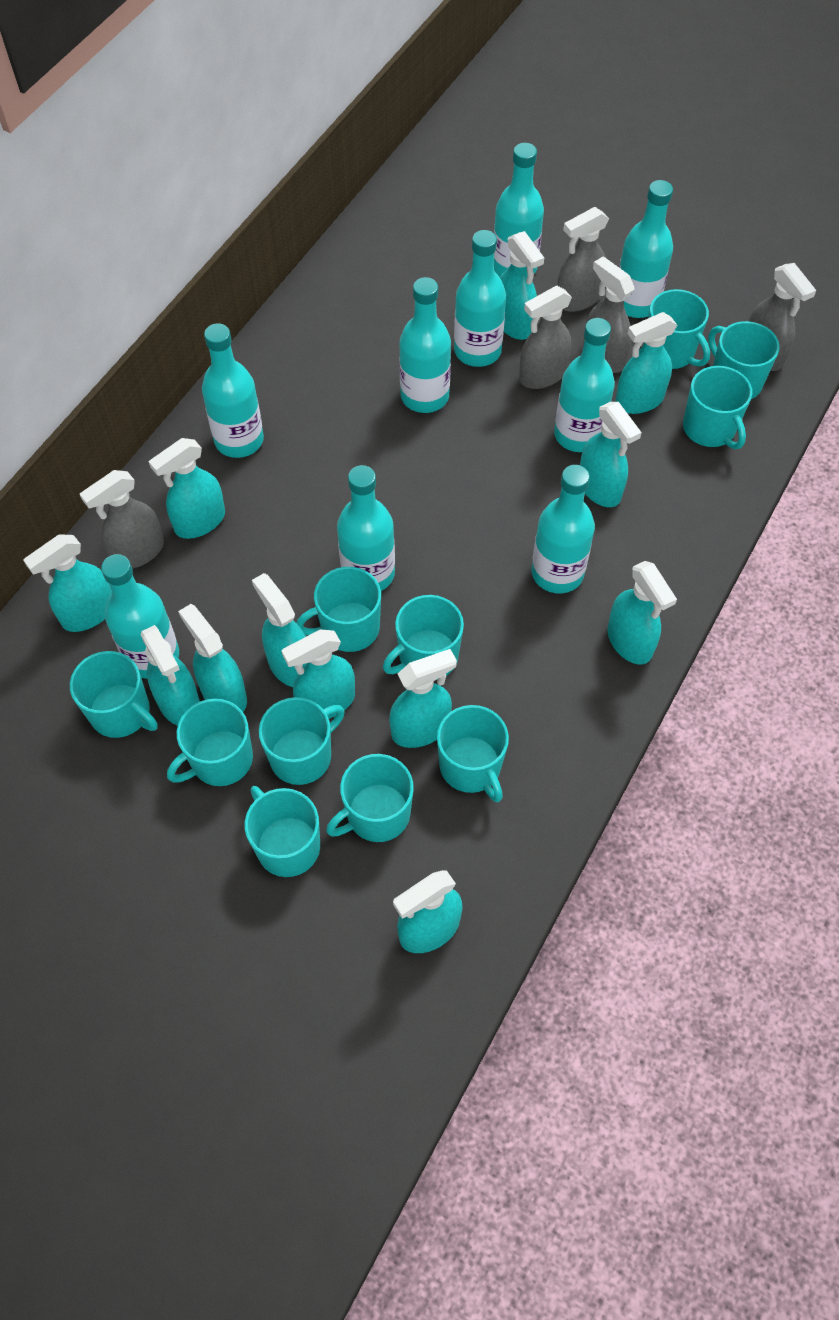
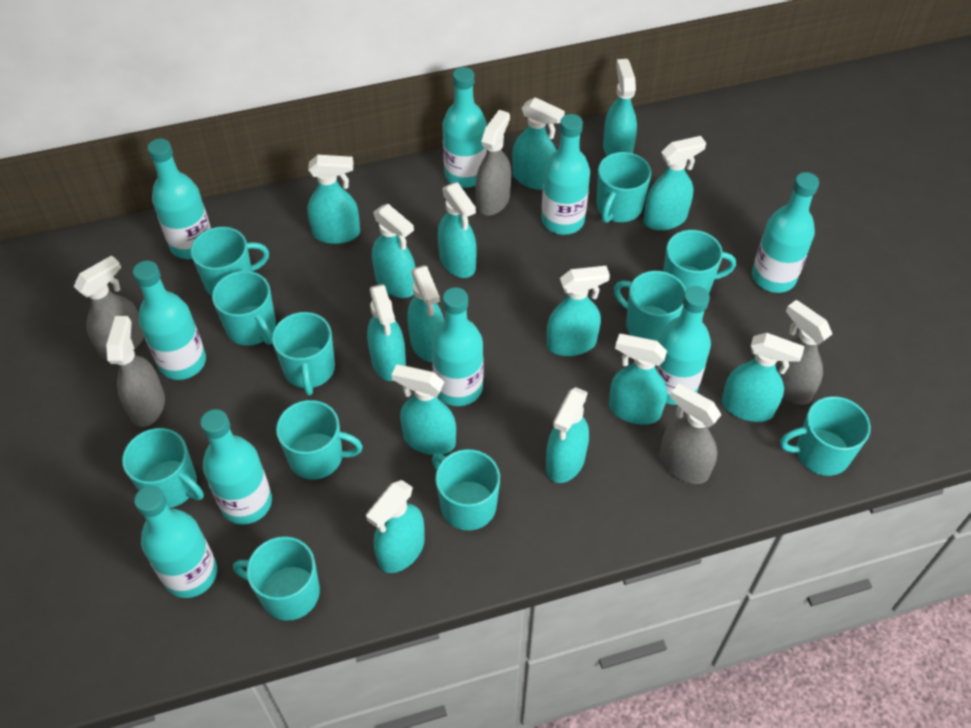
turquoise spray bottle: [23,534,112,632] [141,625,200,726] [149,438,225,539] [178,604,247,712] [252,573,306,687] [282,629,355,719] [389,649,457,748] [393,870,463,953] [500,231,544,340] [580,402,642,507] [608,561,677,664] [615,312,677,414] = 12 -> [307,155,360,244] [366,480,425,573] [367,284,406,381] [372,204,416,298] [392,364,456,455] [407,265,444,362] [438,182,477,278] [512,97,565,190] [546,387,589,483] [547,266,610,356] [603,59,637,156] [609,334,667,425] [643,136,706,231] [722,333,805,422] = 14

